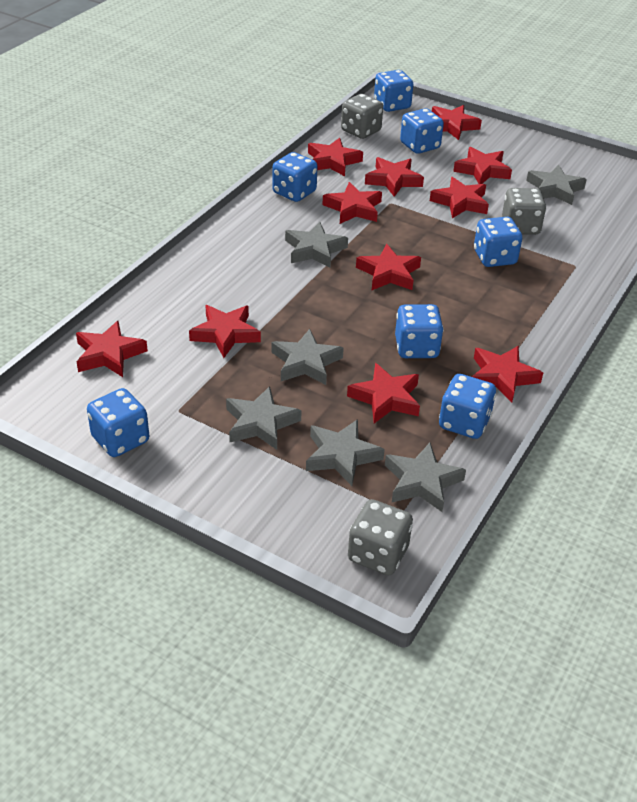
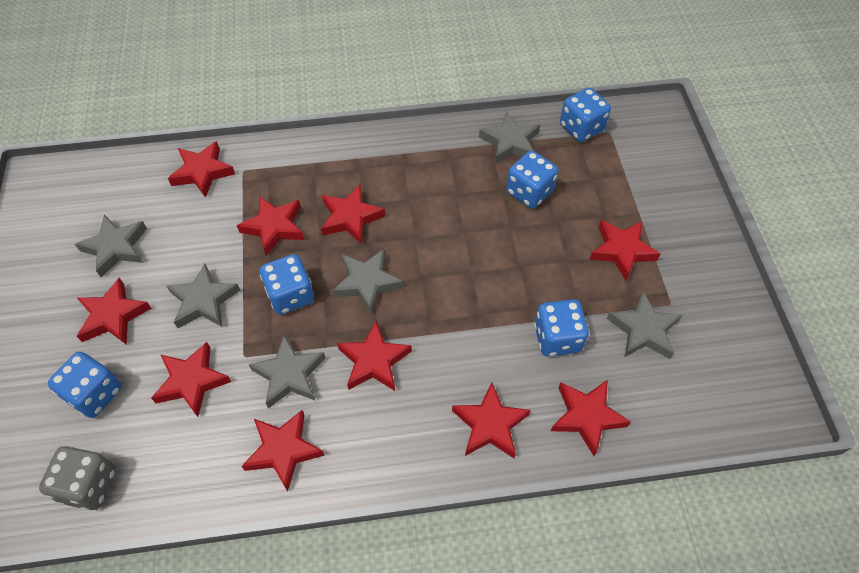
blue dice: [87,388,149,457] [272,152,318,202] [374,70,414,112] [395,304,444,358] [400,108,444,154] [439,374,496,439] [474,217,522,267] = 7 -> [48,351,122,418] [260,254,314,315] [506,151,559,209] [534,299,589,357] [560,88,611,142] = 5
grey dice: [341,94,383,139] [348,499,413,575] [502,188,546,235] = 3 -> [39,446,116,510] = 1
red star: [76,321,148,377] [189,305,261,358] [308,138,363,176] [323,182,382,224] [347,363,420,423] [356,244,421,290] [365,157,424,197] [430,177,489,218] [432,105,482,140] [453,147,512,184] [472,346,543,403] = 11 -> [77,278,151,345] [151,342,232,417] [168,141,235,198] [237,196,305,256] [241,410,325,491] [321,185,385,245] [337,321,412,391] [452,382,531,458] [551,380,631,456] [589,220,661,281] = 10

